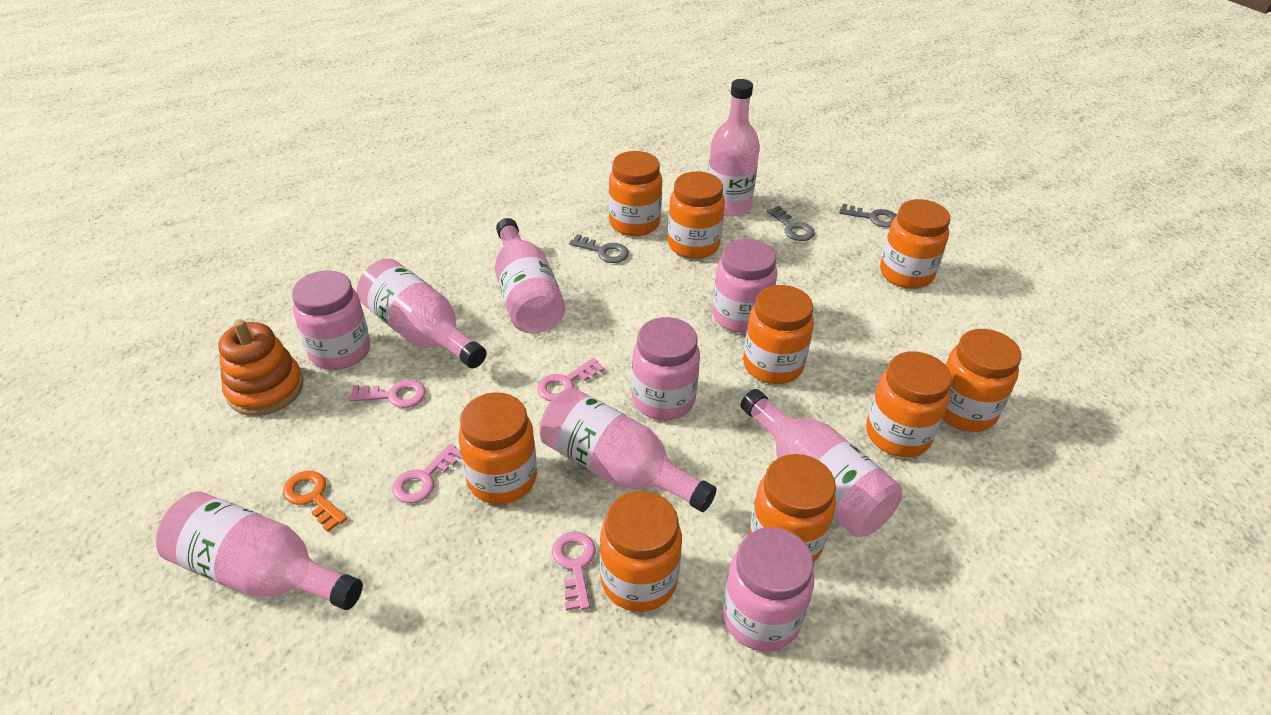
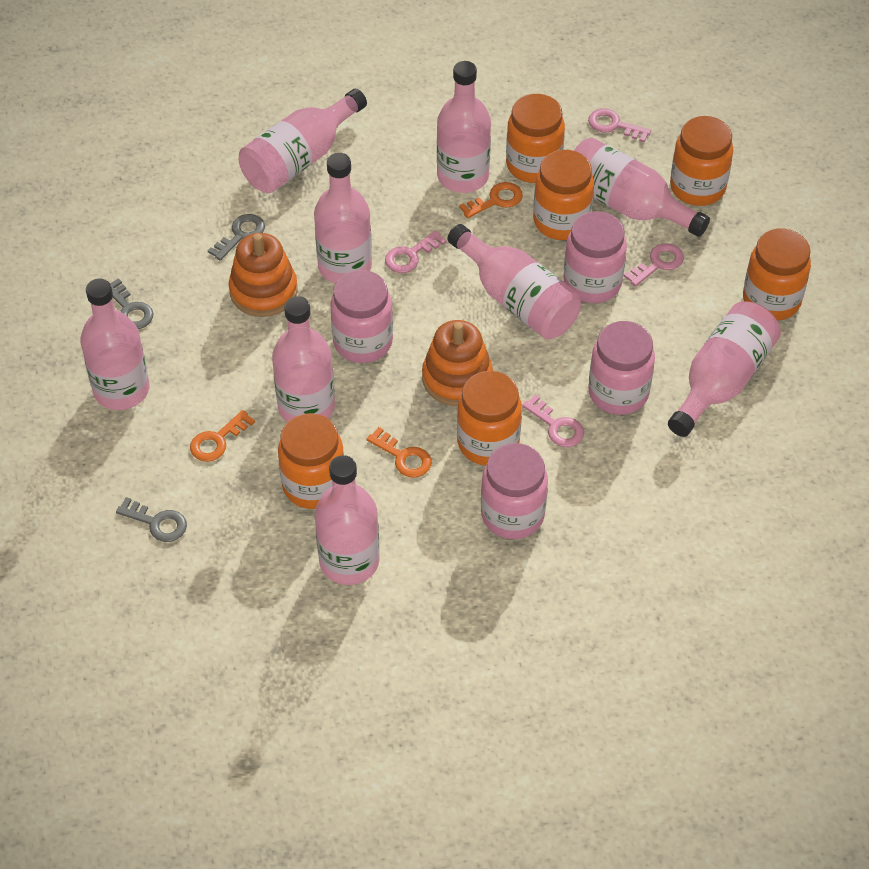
orange jar: [459,392,537,504] [600,491,682,612] [609,151,662,236] [668,171,725,259] [743,285,814,384] [749,454,836,562] [866,351,952,457] [880,199,951,289] [942,329,1022,432] = 9 -> [278,413,344,509] [457,371,522,466] [506,94,565,183] [533,150,594,240] [670,116,733,206] [743,229,811,321] = 6
orange key: [283,471,347,532] = 1 -> [190,410,255,462] [366,427,432,478] [459,182,523,218] = 3
orange stacking toy: [218,319,303,416] = 1 -> [229,233,298,317] [422,320,493,406] = 2
pink bottle: [156,491,363,610] [357,259,487,369] [495,218,565,334] [540,388,717,512] [708,79,760,216] [740,389,902,537] = 6 -> [80,278,150,410] [239,89,367,193] [272,296,335,423] [314,153,372,284] [315,455,379,585] [437,61,491,193] [447,224,581,339] [574,137,710,237] [668,301,781,437] = 9

